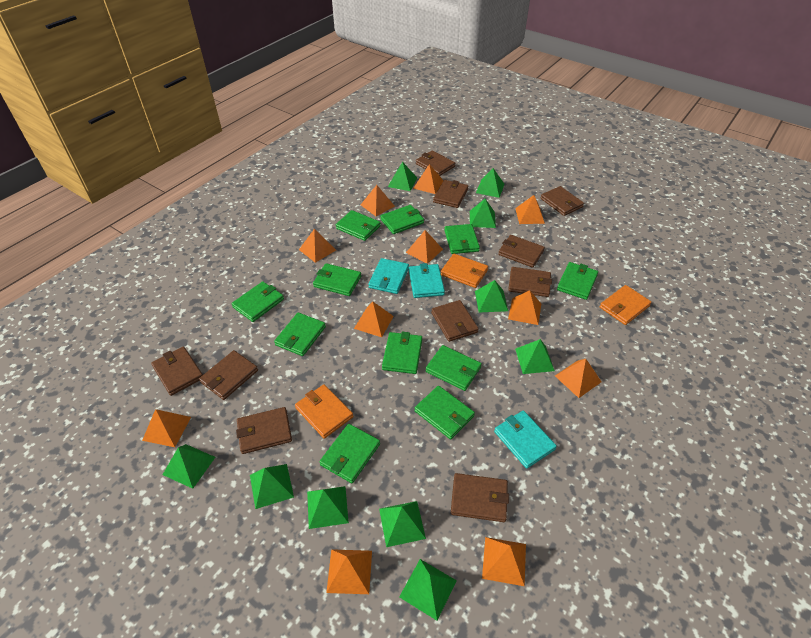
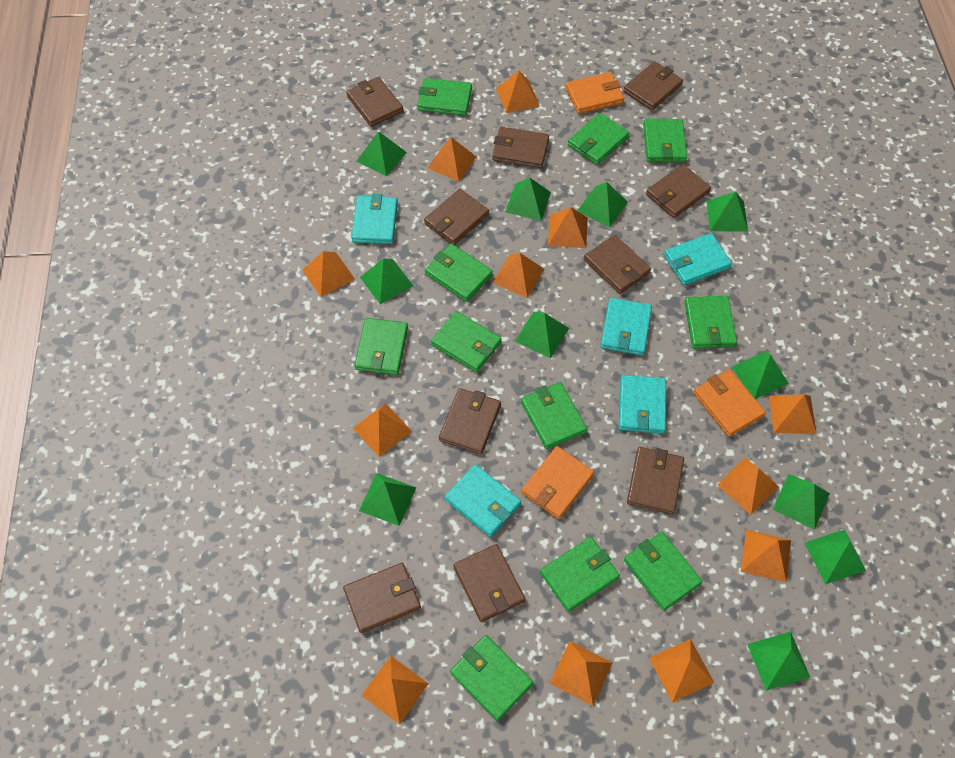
green pyramid: [163,444,215,489] [250,464,294,509] [307,486,349,529] [379,501,426,547] [388,162,417,191] [399,559,457,620] [470,199,496,228] [475,280,508,312] [476,168,505,198] [515,339,555,374] = 10 -> [357,131,407,176] [359,473,417,526] [360,258,413,304] [505,178,551,221] [515,312,569,359] [577,182,628,227] [706,192,748,232] [732,351,789,399] [747,631,810,691] [773,474,830,530] [804,530,866,584] = 11
orange pyramid: [142,409,191,447] [299,229,336,263] [326,549,372,594] [354,301,394,337] [361,185,395,216] [406,230,443,264] [413,164,443,194] [482,537,526,586] [508,290,541,325] [515,195,545,224] [555,359,602,398] = 11 -> [302,251,355,297] [353,403,412,457] [361,656,429,724] [427,137,476,182] [492,253,544,298] [496,71,540,113] [548,207,588,248] [550,641,613,706] [649,639,714,703] [717,458,779,515] [741,530,791,582] [769,394,817,434] = 12
turquoise wallet: [368,258,409,294] [409,263,445,298] [494,410,557,469] = 3 -> [351,194,398,244] [445,464,521,537] [600,298,652,356] [619,375,666,434] [664,233,732,286] = 5

